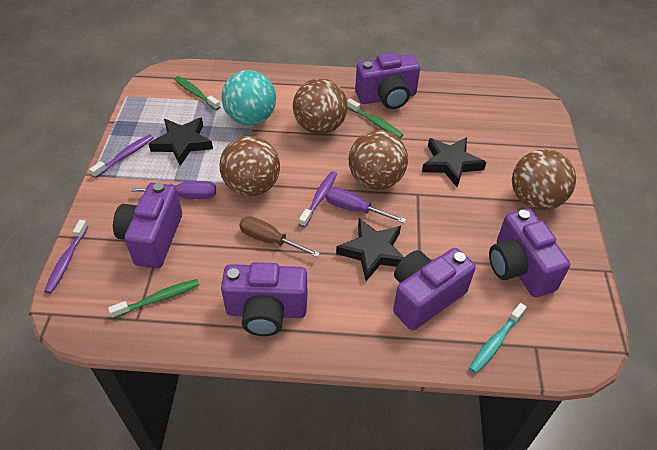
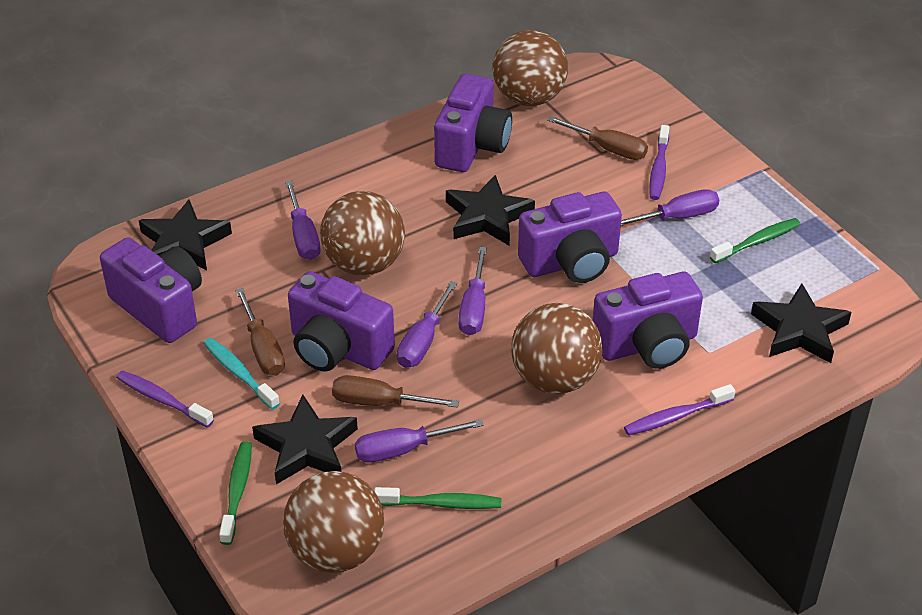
black star: [148,117,213,166] [336,218,404,281] [422,137,486,188] = 3 -> [139,200,232,270] [252,395,358,484] [446,175,535,246] [751,283,852,363] = 4
brown screwdriver: [239,216,320,257] = 1 -> [235,288,285,376] [332,375,459,408] [547,116,648,160] = 3
purple screwdriver: [131,181,216,199] [325,187,406,223] = 2 -> [285,180,321,260] [355,419,484,462] [397,281,457,368] [458,247,487,335] [621,189,719,226] = 5
turquoise ball: [222,70,276,125] = 1 -> none = 0

